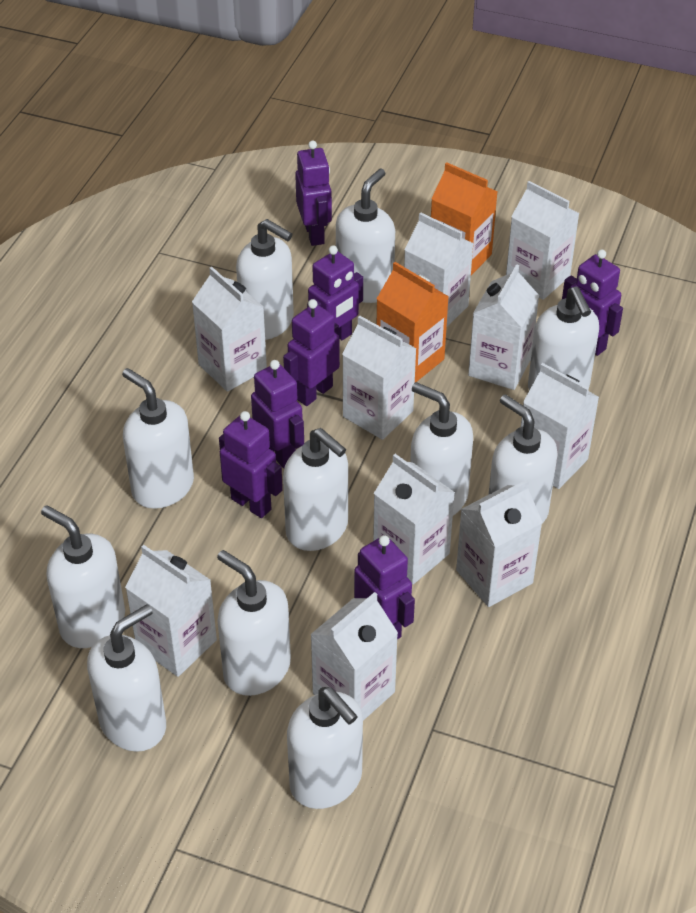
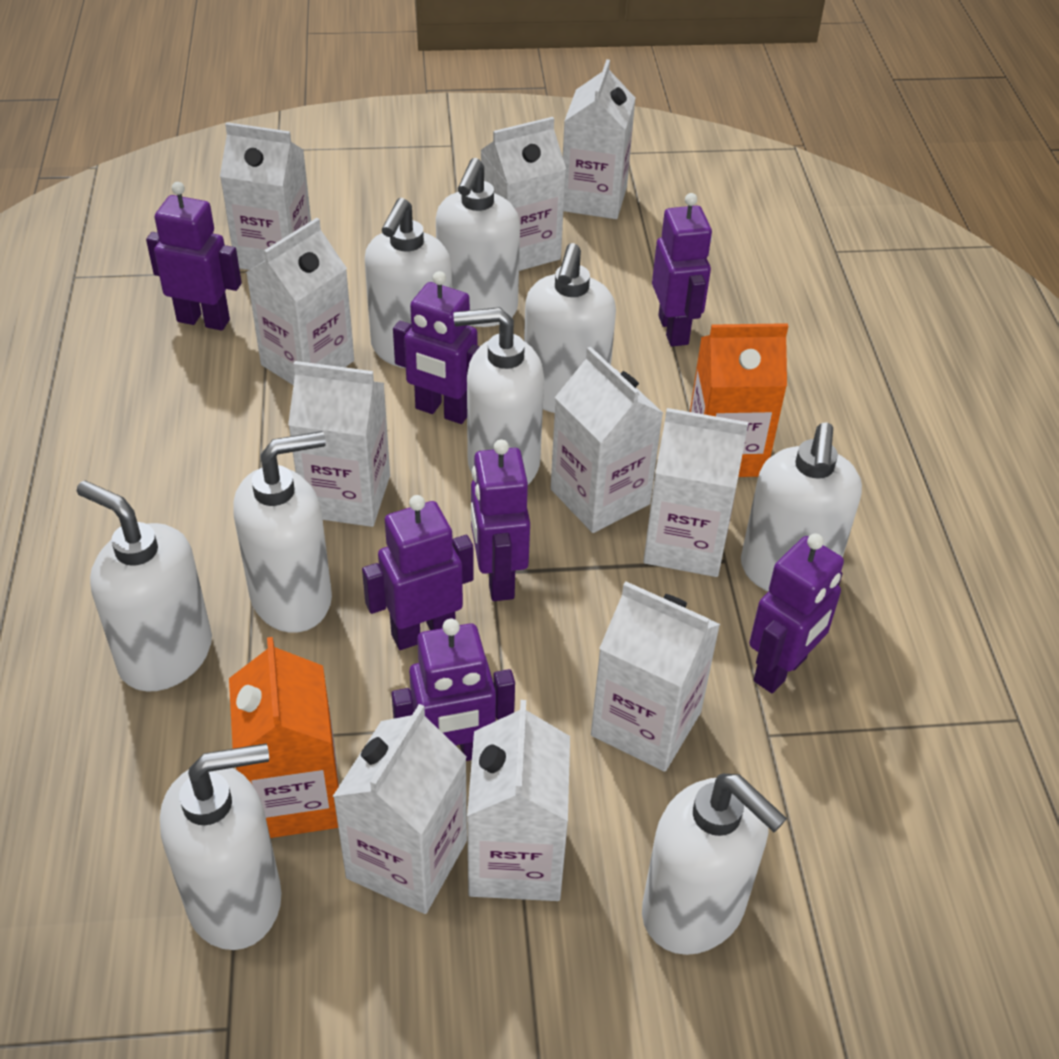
white soap dispenser: [41,505,125,648] [87,604,166,752] [122,368,194,509] [217,550,291,696] [236,219,294,340] [283,428,348,551] [287,687,363,809] [336,169,395,303] [410,382,473,515] [488,394,558,524] [528,287,599,390] = 11 -> [77,480,212,692] [160,743,282,950] [233,431,332,633] [365,198,452,368] [436,158,520,327] [453,307,544,485] [524,243,616,413] [642,774,787,955] [741,422,862,592] = 9

